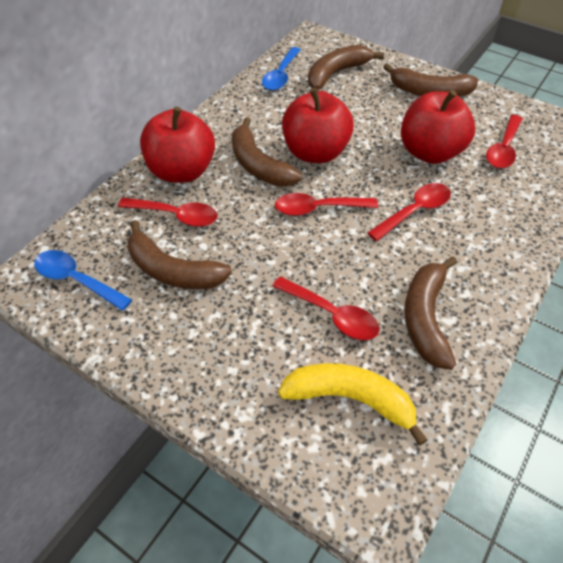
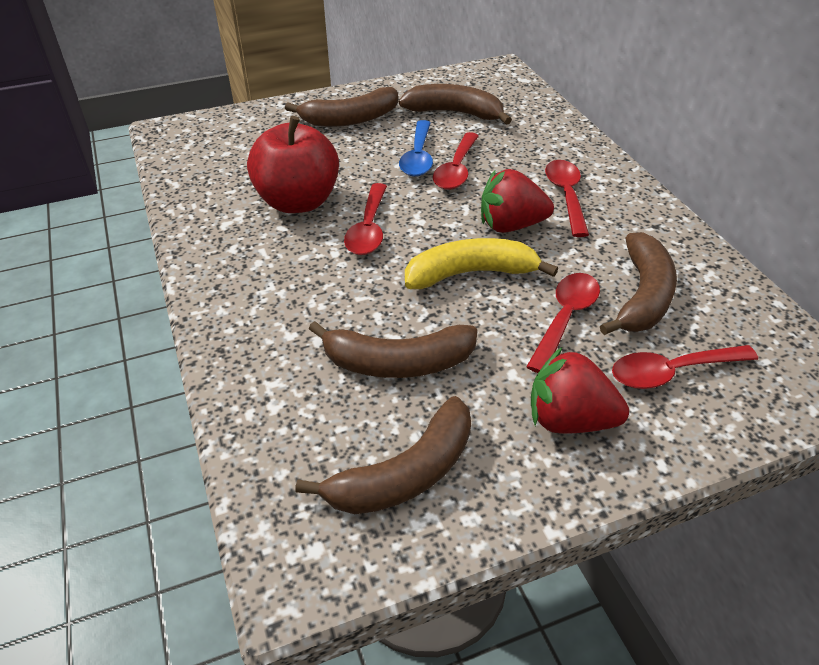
blue spoon: [34,250,132,311] [262,47,301,91] = 2 -> [399,120,433,177] = 1
red apple: [140,106,215,183] [282,88,354,163] [401,90,475,164] = 3 -> [247,116,339,213] = 1
red strawberry: none = 0 -> [481,169,554,233] [531,347,629,434] = 2

